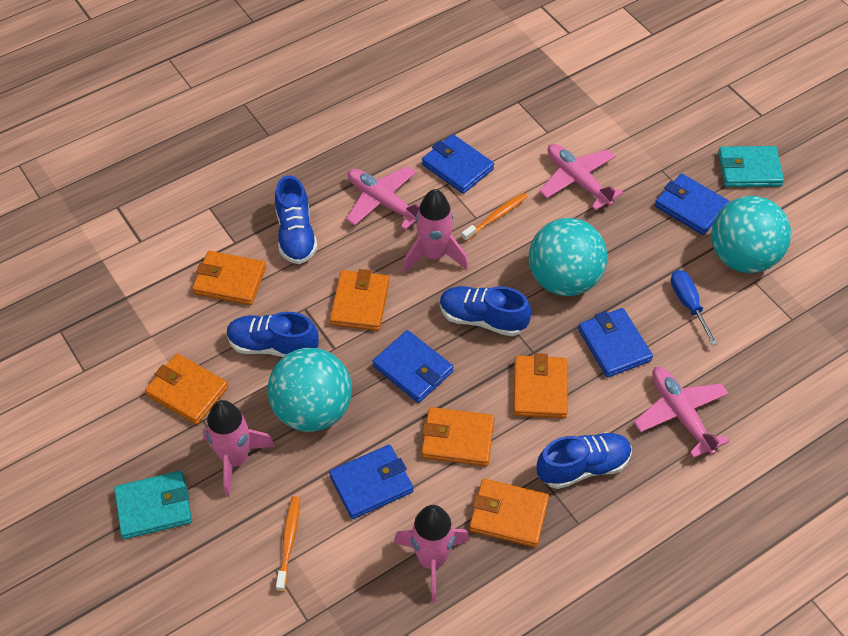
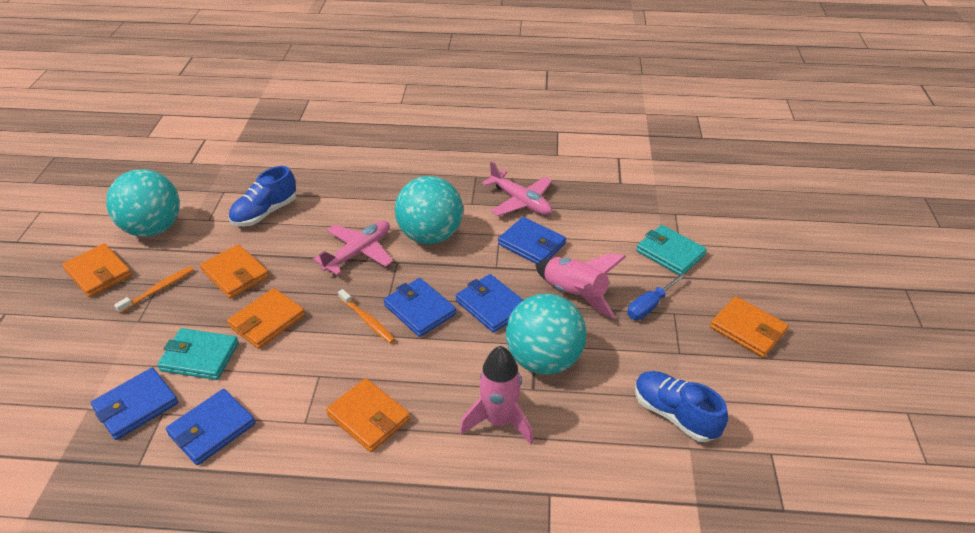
blue shoe: [227,312,319,357] [275,176,318,264] [440,286,531,336] [537,432,632,489] = 4 -> [228,166,296,226] [635,371,728,442] = 2
orange wallet: [145,353,228,425] [192,251,266,305] [330,269,389,331] [421,407,495,466] [469,479,549,547] [514,353,568,418] = 6 -> [62,243,132,297] [200,244,269,298] [227,288,305,349] [326,378,410,452] [710,296,789,358] = 5
pink plane: [346,166,420,230] [539,144,623,210] [634,367,729,458] = 3 -> [313,221,393,275] [482,161,552,216] = 2
pink rocket: [203,400,275,497] [393,505,470,602] [402,189,469,273] = 3 -> [460,346,533,445] [535,253,626,319] = 2

